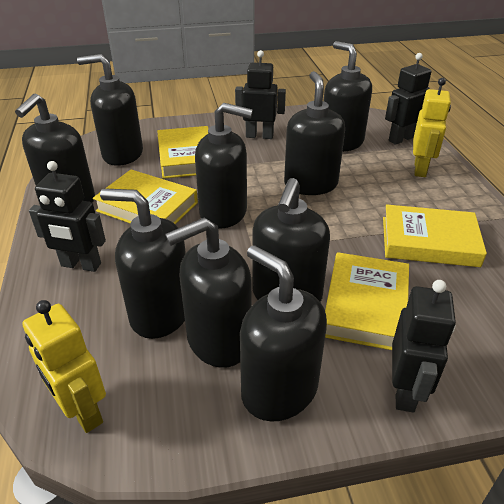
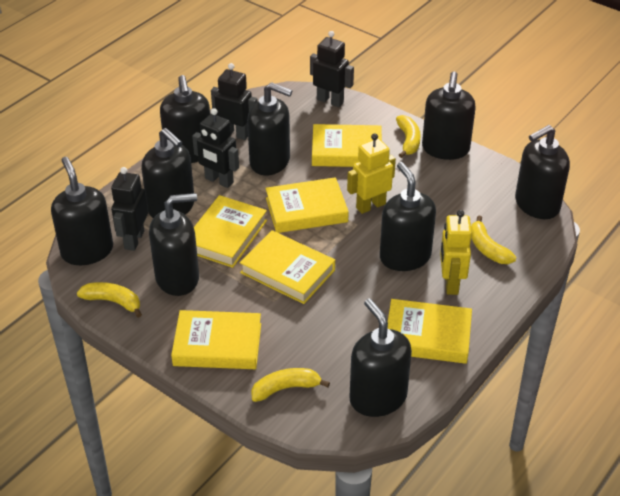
yellow banana: none = 0 -> [77,282,142,318] [251,368,330,402] [396,115,421,158] [471,216,516,264] = 4
yellow book: [93,170,198,224] [157,126,209,179] [325,252,409,350] [383,204,487,267] = 4 -> [171,310,261,369] [194,195,267,268] [240,230,335,304] [265,177,349,233] [312,124,382,167] [388,299,472,364] = 6

